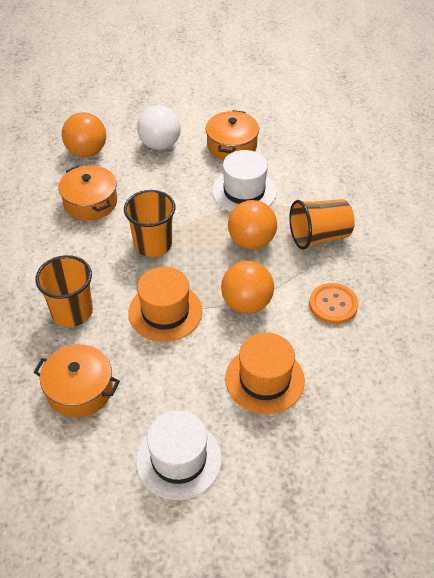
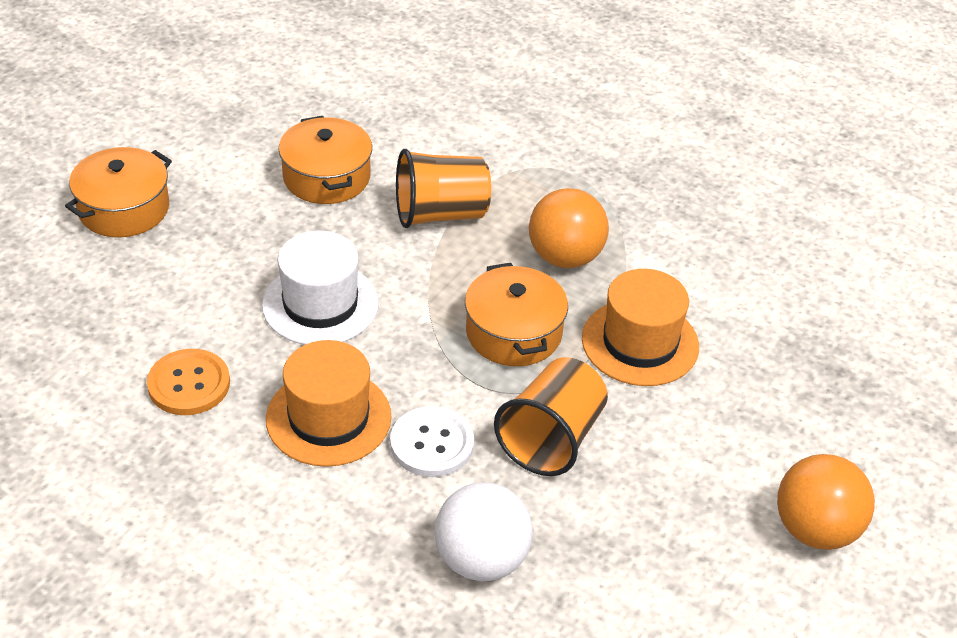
orange ball: [62,112,106,157] [221,261,274,314] [228,200,277,250] = 3 -> [529,188,609,268] [777,454,875,550] = 2
orange cup: [35,255,93,327] [124,190,176,257] [289,199,355,250] = 3 -> [396,149,491,228] [494,357,608,476] = 2
white button: none = 0 -> [390,406,474,477] = 1
white hat: [136,411,222,500] [212,150,276,212] = 2 -> [262,231,379,345] = 1

